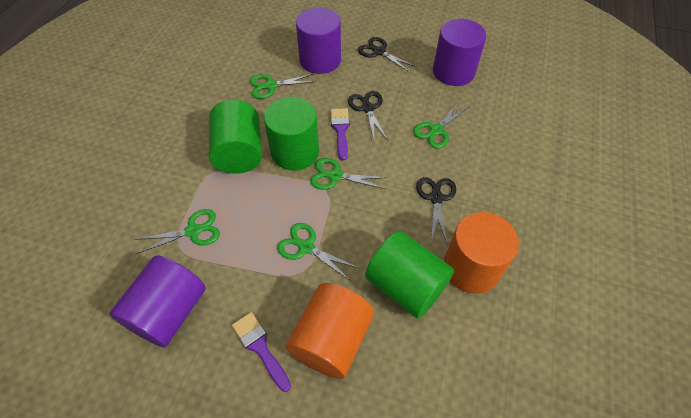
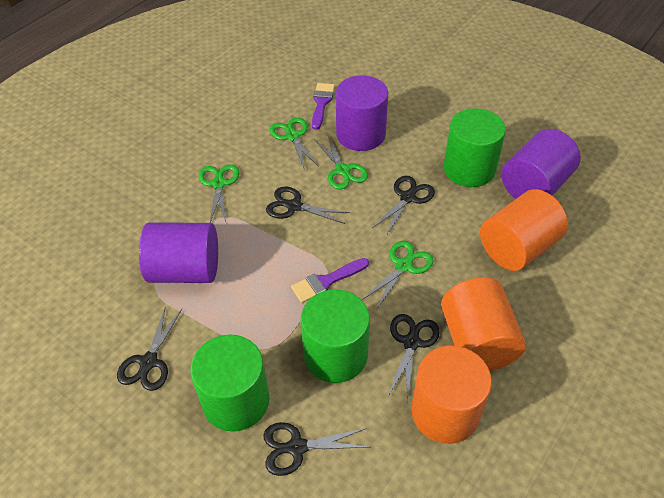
black scissors: [348,91,388,141] [358,37,417,73] [416,177,456,243] = 3 -> [117,306,182,391] [263,422,368,476] [266,187,350,224] [372,176,435,236] [388,314,440,402] = 5
green scissors: [135,209,220,254] [250,74,316,99] [277,223,359,280] [310,158,388,190] [413,101,469,148] = 5 -> [198,164,240,222] [270,117,319,170] [314,135,368,189] [362,240,434,310] = 4
orange cylinder: [286,283,374,379] [444,212,519,294] = 2 -> [411,346,492,444] [441,277,526,371] [480,189,568,271] = 3

